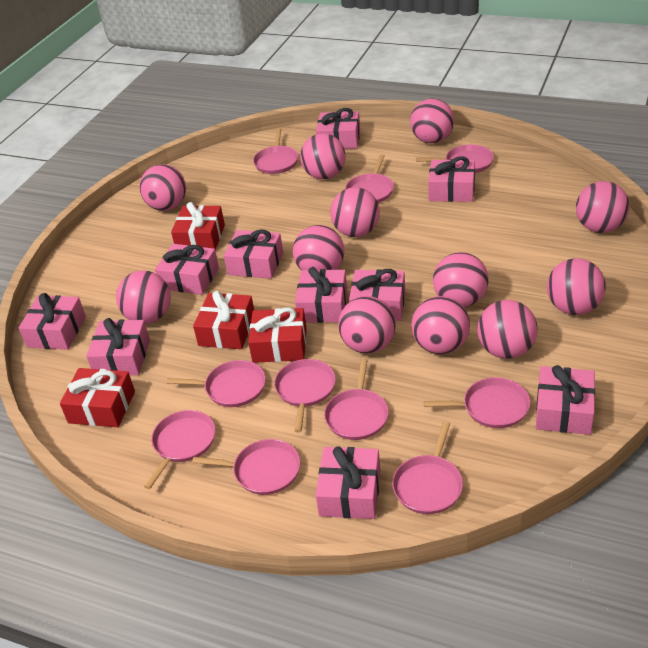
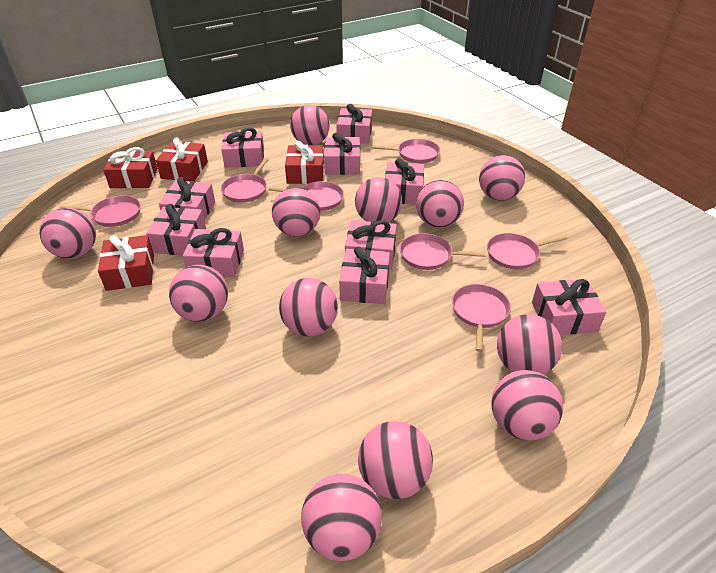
pink pan: [144,410,215,489] [167,360,266,407] [192,439,300,495] [253,129,298,174] [274,359,336,433] [324,358,389,440] [345,155,394,203] [392,422,463,514] [416,144,494,173] [424,377,530,428] = 10 -> [60,195,141,227] [221,158,269,203] [269,181,344,211] [372,139,440,163] [400,233,486,270] [452,284,511,352] [487,233,568,269] = 7

